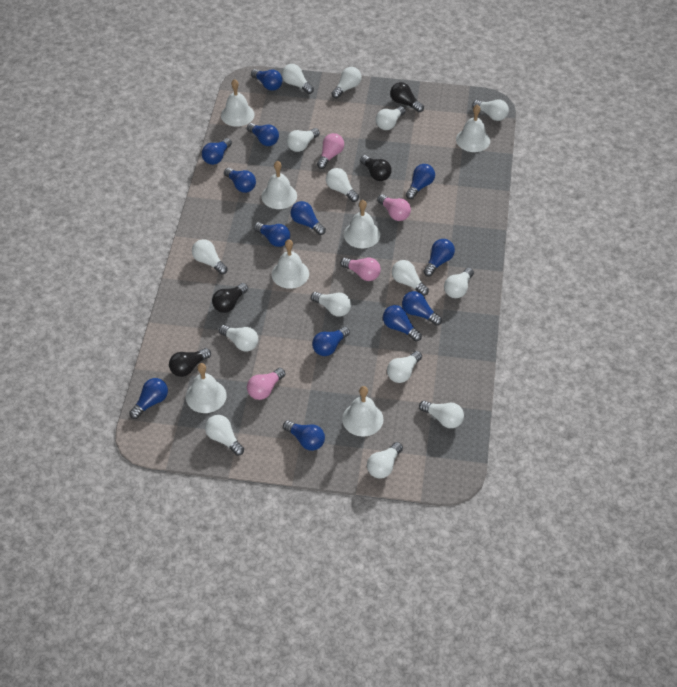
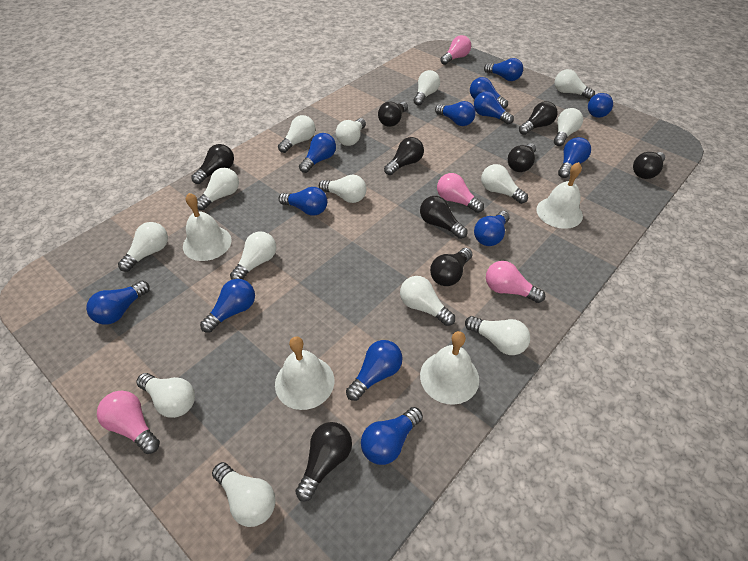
black light bulb: [169,348,211,377] [212,283,248,313] [360,155,392,181] [390,82,424,112] = 4 -> [191,144,234,184] [295,422,352,501] [378,102,408,127] [384,137,424,175] [420,196,467,239] [430,248,472,286] [508,143,536,172] [519,101,558,135] [633,152,665,179] = 9
white bell: [186,363,226,413] [221,79,255,127] [262,161,297,209] [272,240,309,289] [342,386,383,437] [344,200,380,248] [456,105,490,152] = 7 -> [183,193,232,261] [275,336,334,410] [420,331,479,405] [536,162,583,229] = 4
white light bulb: [192,239,228,274] [205,415,244,456] [219,325,258,351] [282,64,314,94] [287,128,320,152] [311,292,351,317] [326,168,359,202] [332,67,362,99] [367,442,403,479] [376,106,406,130] [387,351,422,383] [392,260,429,296] [419,401,464,428] [444,268,474,298] [472,100,509,121] = 15 -> [118,222,168,272] [136,373,195,418] [197,168,239,210] [212,462,276,527] [230,231,276,280] [278,115,315,153] [319,175,367,203] [336,118,366,146] [400,276,455,326] [413,70,440,106] [465,316,530,355] [481,164,528,204] [554,108,583,146] [555,69,595,99] = 14

